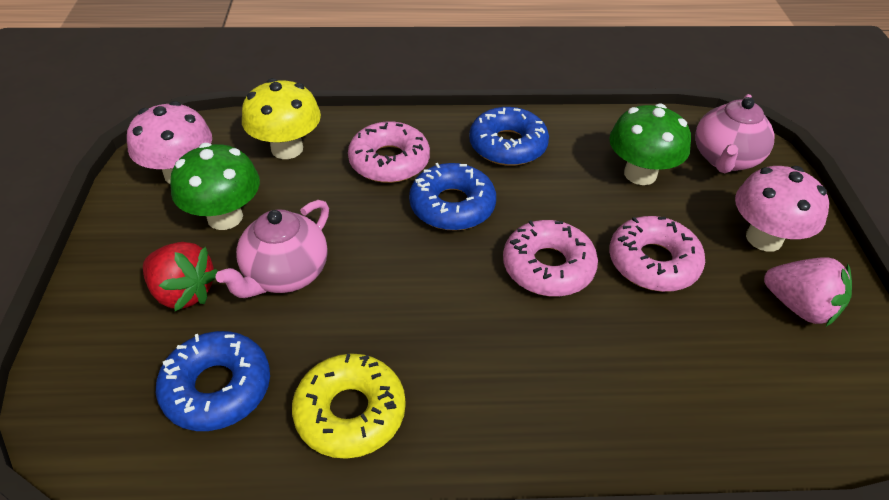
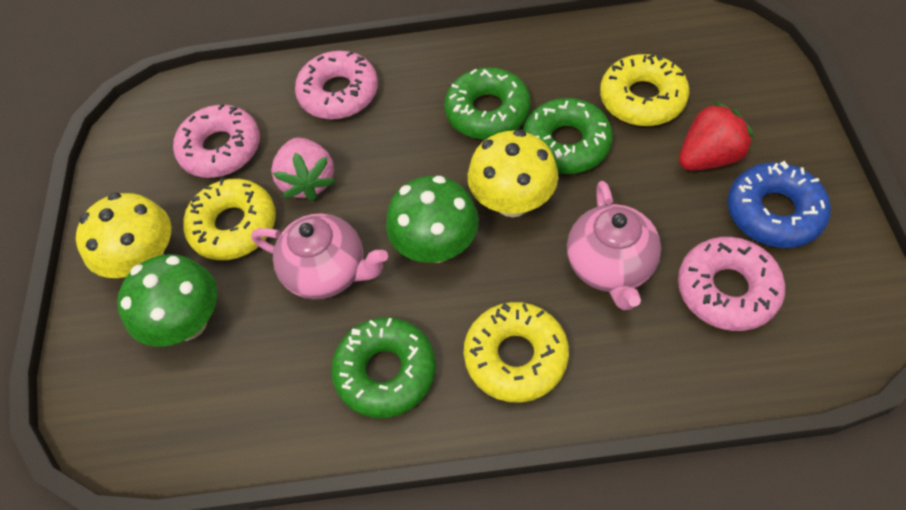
blue donut: [156,331,270,431] [409,163,496,231] [469,107,549,166] = 3 -> [727,161,831,248] = 1
green donut: none = 0 -> [331,317,436,418] [445,67,531,140] [523,98,613,174] = 3
pink mushroom: [127,101,212,184] [735,166,829,252] = 2 -> none = 0
yellow donut: [292,353,406,459] = 1 -> [183,179,276,260] [464,302,569,403] [600,54,689,126] = 3
yellow mushroom: [242,78,321,159] = 1 -> [76,193,171,278] [468,130,558,217] = 2

